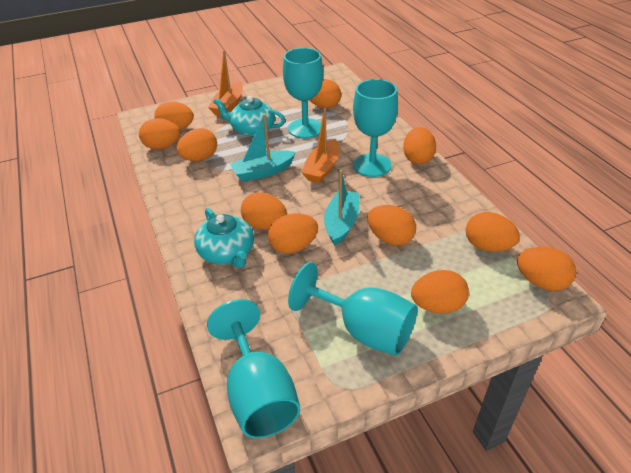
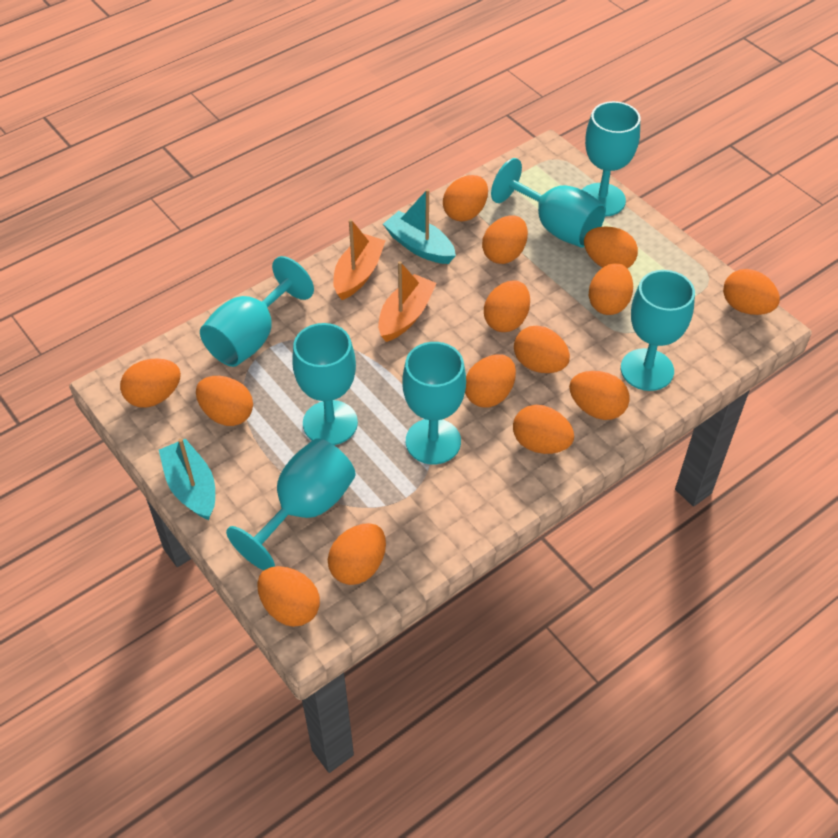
orange egg: [139,118,180,150] [154,101,194,130] [177,128,217,161] [241,192,287,230] [268,213,318,254] [309,79,341,108] [367,205,416,245] [403,127,436,165] [411,270,469,314] [466,212,520,252] [517,247,576,291] = 11 -> [120,358,181,408] [196,376,253,426] [257,566,320,627] [328,523,386,585] [443,175,488,222] [465,354,516,408] [482,215,528,264] [484,280,530,332] [513,405,574,454] [514,326,570,373] [569,371,630,420] [584,226,638,269] [589,263,633,315] [723,269,780,315] = 14
turquoise goblet: [207,299,300,438] [283,48,323,138] [288,262,417,356] [353,79,398,177] = 4 -> [200,256,314,367] [226,439,356,570] [292,323,358,445] [402,342,466,464] [491,158,606,248] [582,101,640,217] [621,270,695,391] = 7
turquoise teapot: [194,208,254,268] [214,96,286,136] = 2 -> none = 0

